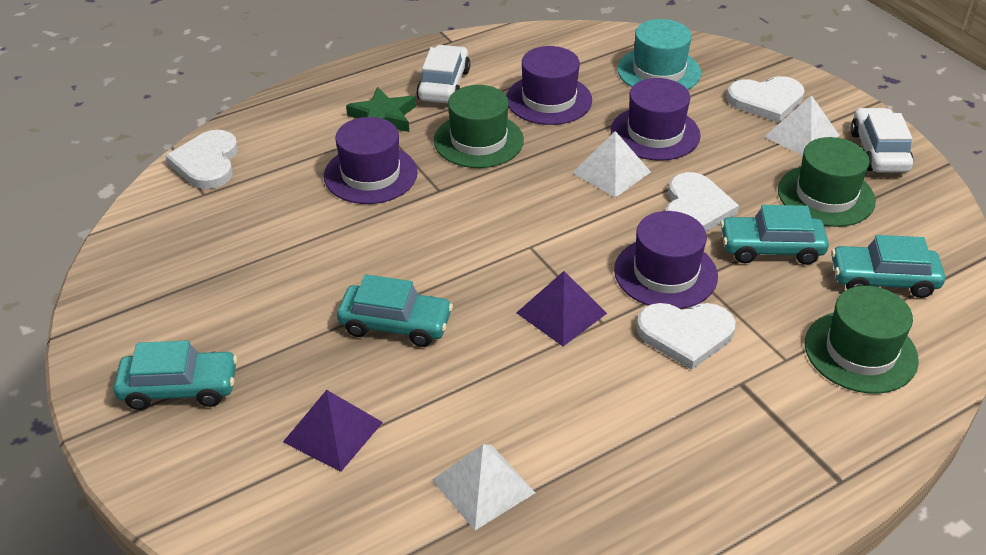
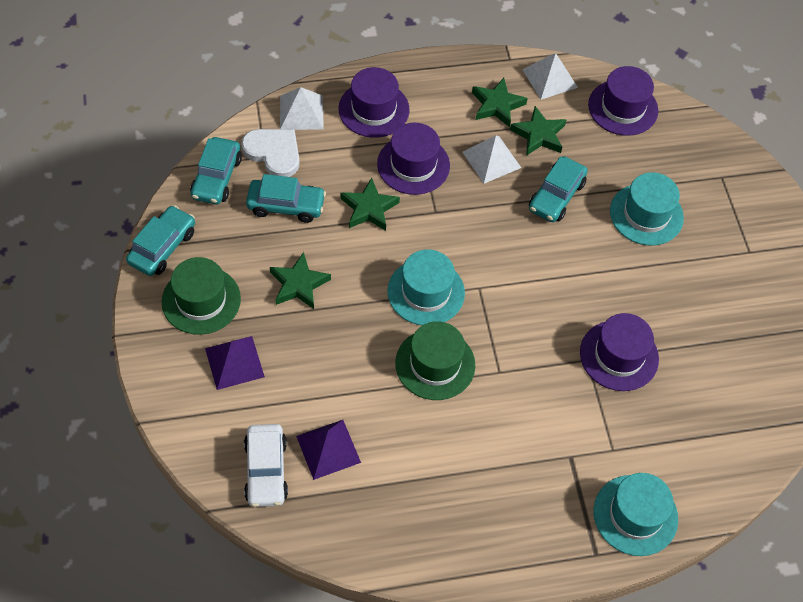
green hat: [434,85,524,168] [778,137,876,227] [805,286,919,394] = 3 -> [161,257,241,335] [395,322,475,400] = 2
green star: [346,87,416,132] = 1 -> [270,252,331,309] [341,178,400,231] [472,78,528,127] [510,106,567,156] = 4
turquoise hat: [617,19,701,90] = 1 -> [387,249,465,326] [594,473,678,556] [610,172,684,246] = 3
white car: [416,45,470,103] [850,108,913,173] = 2 -> [244,424,288,507] = 1
white heart: [166,130,238,189] [636,303,736,370] [665,172,739,231] [727,76,805,122] = 4 -> [241,129,299,177] = 1

